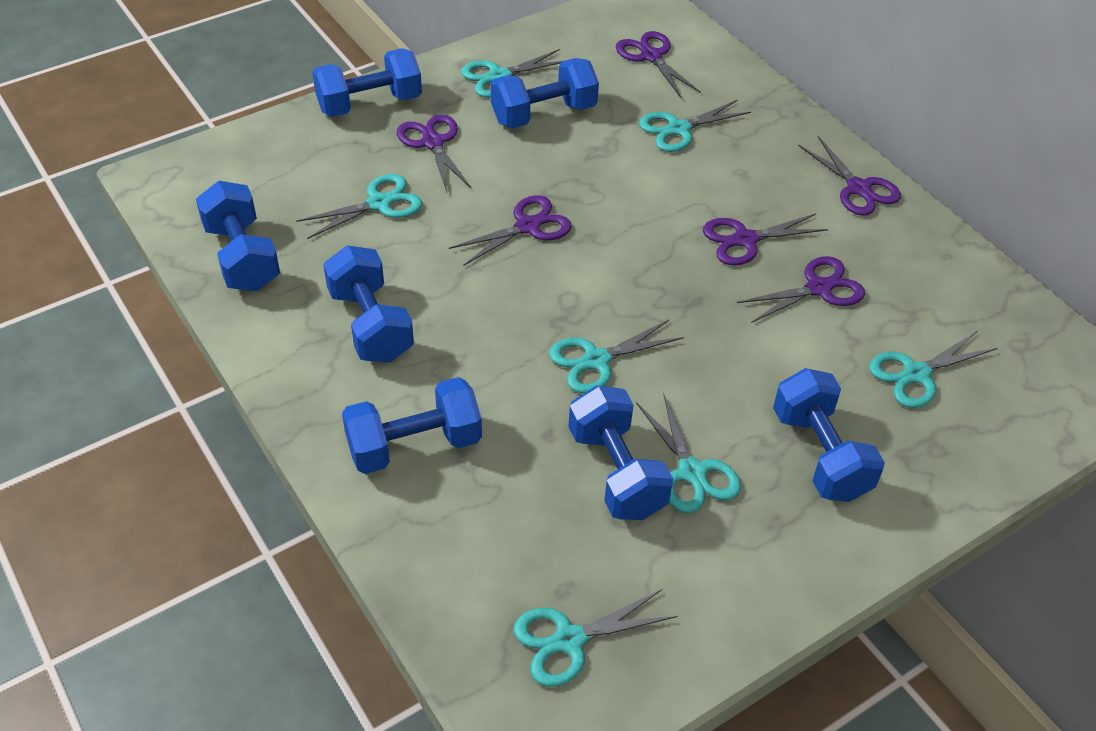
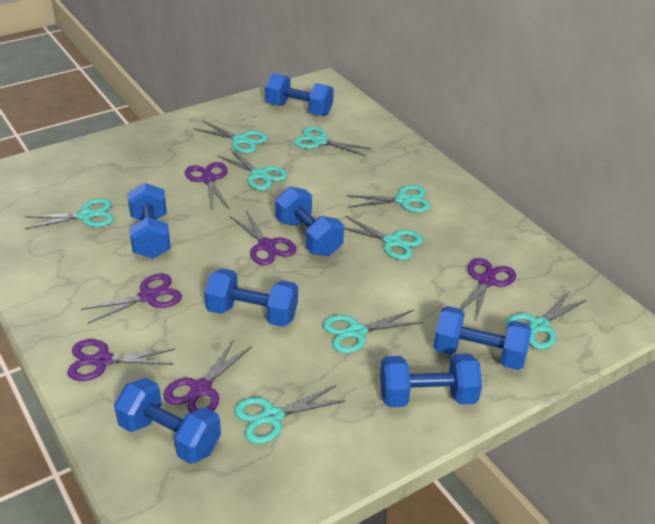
turquoise scissors: [296,174,422,239] [461,49,562,98] [513,589,677,687] [549,320,684,394] [636,393,741,513] [639,99,751,152] [869,331,998,408] = 7 -> [24,198,114,229] [193,121,268,154] [217,149,288,190] [234,385,345,444] [294,126,372,156] [323,309,423,353] [344,216,423,260] [346,185,431,212] [506,291,587,349] = 9

